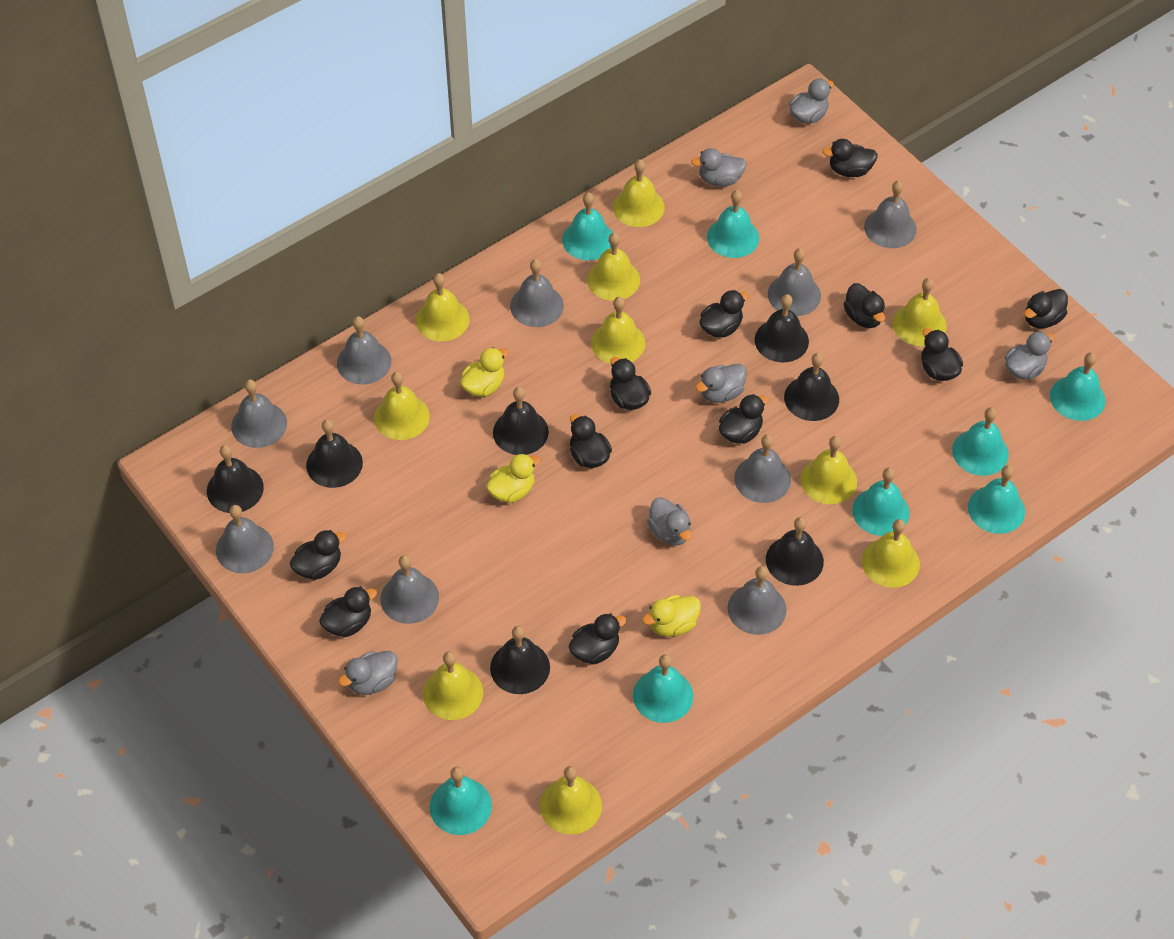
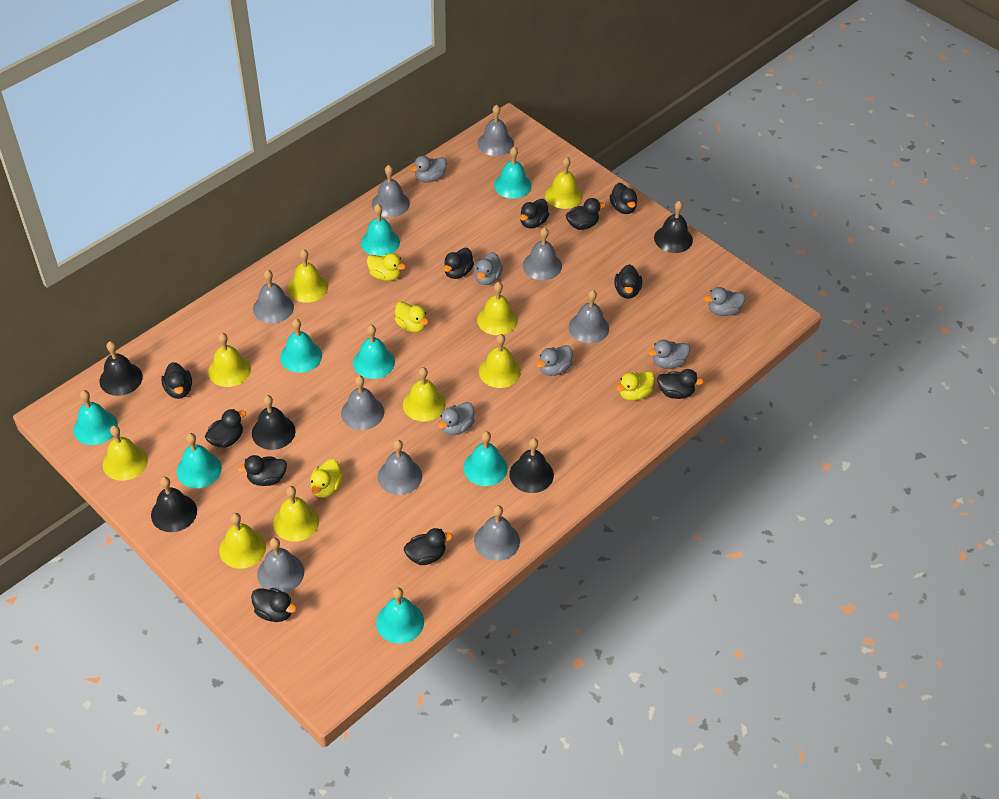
black bell: [207,445,264,513] [306,419,363,488] [490,626,550,694] [493,387,549,455] [755,294,809,362] [766,517,824,586] [784,353,839,421] = 7 -> [99,341,143,396] [151,477,197,532] [252,395,296,450] [509,438,554,493] [654,201,693,253] = 5
yellow bell: [374,372,430,440] [416,273,469,341] [423,651,483,720] [540,766,602,834] [587,233,640,301] [591,297,645,364] [613,159,665,227] [800,436,857,504] [862,519,920,588] [893,278,947,346] = 10 -> [103,425,148,481] [208,333,251,387] [219,513,266,569] [273,486,319,542] [288,249,328,303] [403,367,446,422] [477,282,518,335] [479,334,521,388] [545,157,583,209] = 9
yellow duck: [460,347,509,397] [486,454,541,503] [642,595,701,637] = 3 -> [310,459,344,498] [367,253,406,281] [395,302,429,333] [616,371,655,401] = 4

